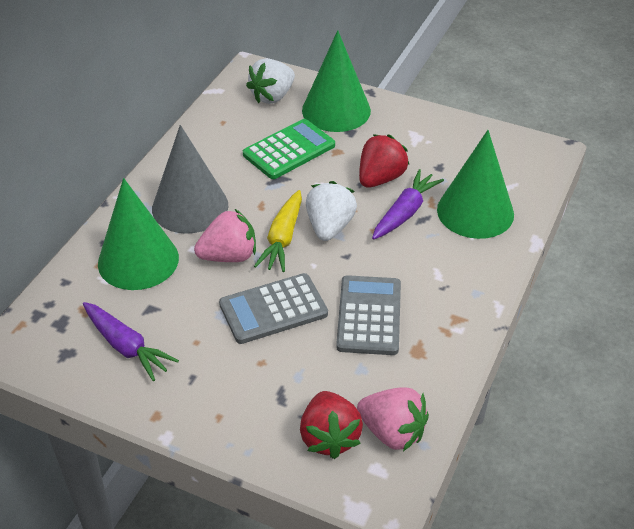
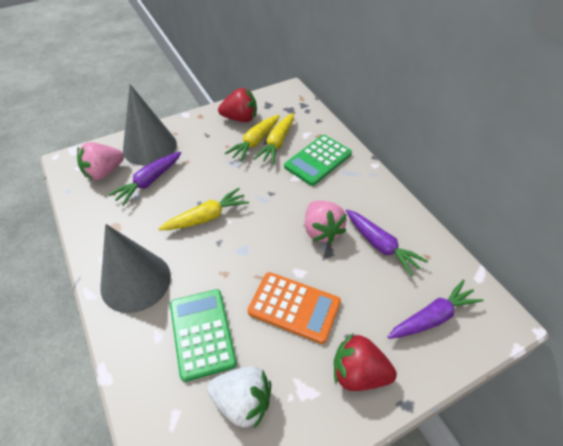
green calculator: [243,119,335,179] = 1 -> [170,289,237,382] [284,135,352,186] = 2
green cone: [98,178,179,290] [302,30,371,132] [437,130,514,239] = 3 -> none = 0
grey calculator: [219,273,328,344] [336,275,401,355] = 2 -> none = 0
grey cone: [152,125,228,234] = 1 -> [100,224,171,313] [123,84,177,166] = 2
orange calculator: none = 0 -> [248,272,341,344] = 1
purple carrot: [83,302,179,381] [372,169,444,240] = 2 -> [108,152,181,206] [346,210,428,276] [388,279,484,339] = 3
white strawberry: [246,58,295,104] [306,181,357,241] = 2 -> [207,366,271,429] = 1
yellow carrot: [254,190,302,272] = 1 -> [159,188,249,230] [225,115,280,162] [254,113,294,164] = 3

